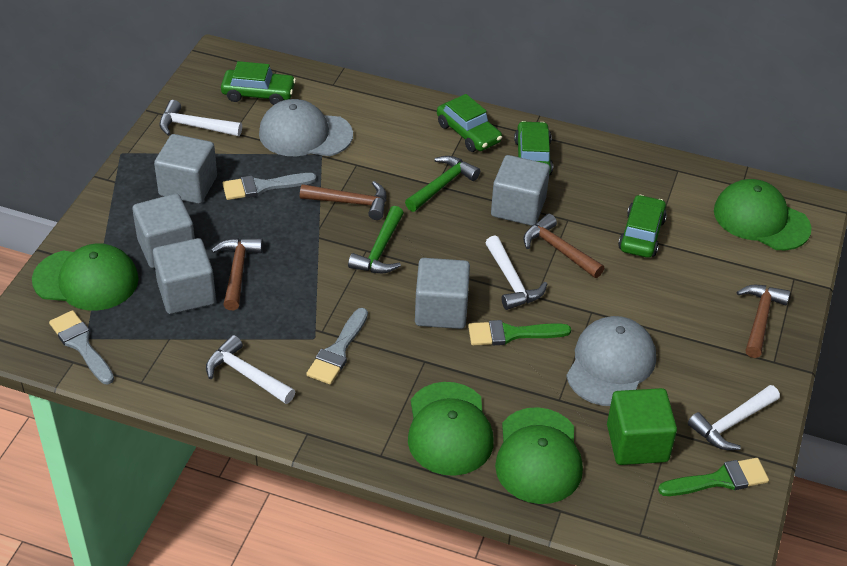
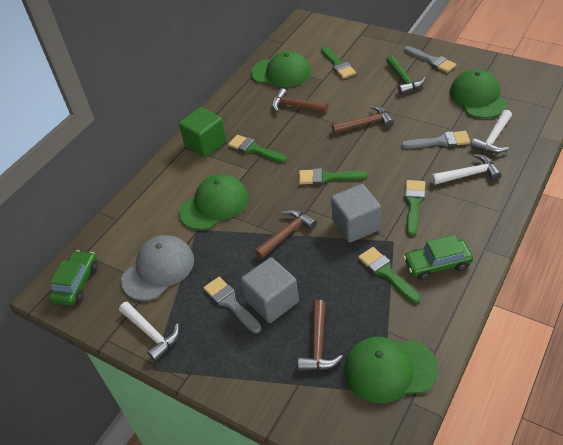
green brush: [468,320,571,345] [658,458,769,496] = 2 -> [228,135,287,163] [299,168,368,185] [321,46,356,79] [358,247,421,303] [404,180,425,236] = 5
green car: [221,61,296,105] [437,94,502,152] [514,121,553,175] [618,195,667,258] = 4 -> [49,250,98,306] [403,235,473,280] = 2
green hammer: [348,206,404,273] [405,156,480,212] = 2 -> [386,55,426,94] = 1
grey cap: [259,99,353,156] [566,316,656,406] = 2 -> [121,235,194,301] = 1
grey cube: [132,193,195,268] [153,238,216,314] [154,134,217,204] [415,258,470,329] [491,155,550,226] = 5 -> [241,257,299,323] [331,184,381,242] = 2
white hammer: [159,100,242,136] [206,335,296,404] [485,236,547,310] [688,385,780,450] = 4 -> [119,302,180,361] [431,154,502,185] [471,110,512,153] = 3

